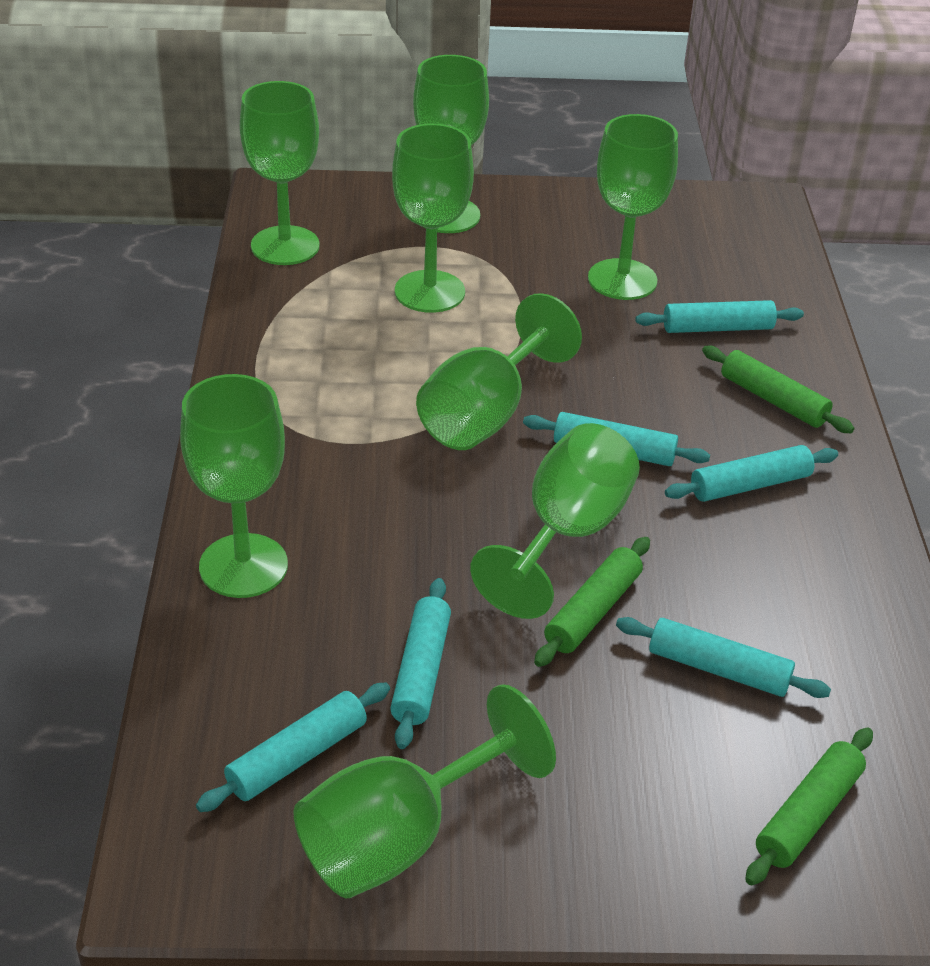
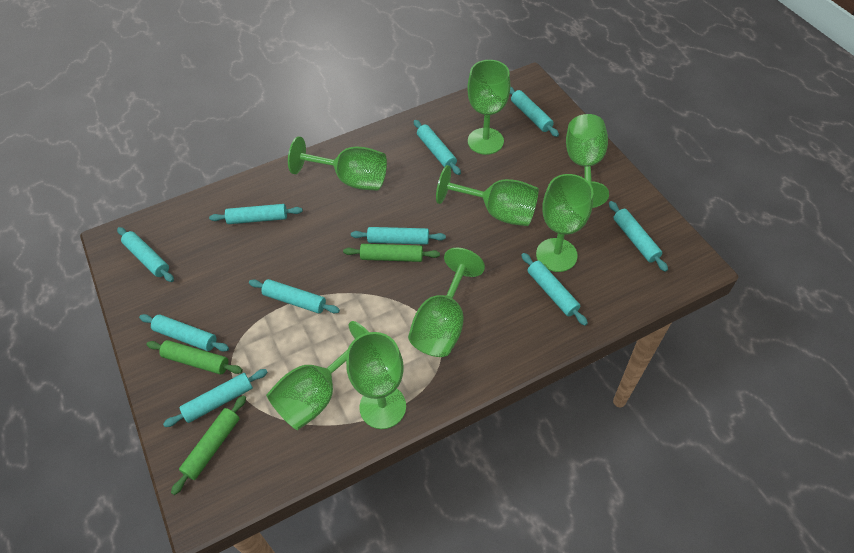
turquoise rolling pin: [196,682,390,812] [390,578,451,749] [523,412,710,466] [616,617,831,698] [635,300,804,333] [665,445,838,502] = 6 -> [117,227,174,282] [139,314,229,352] [163,369,268,427] [209,204,303,224] [249,279,340,314] [351,227,446,245] [414,120,461,175] [510,87,559,137] [521,253,588,326] [609,201,668,272] = 10

